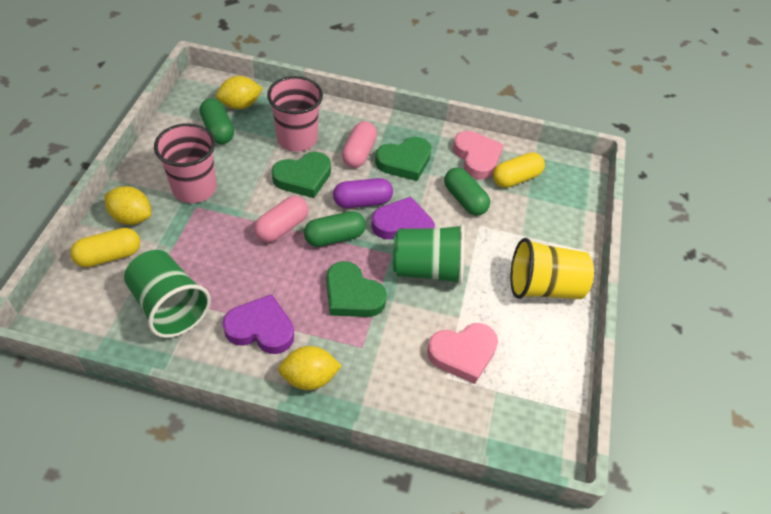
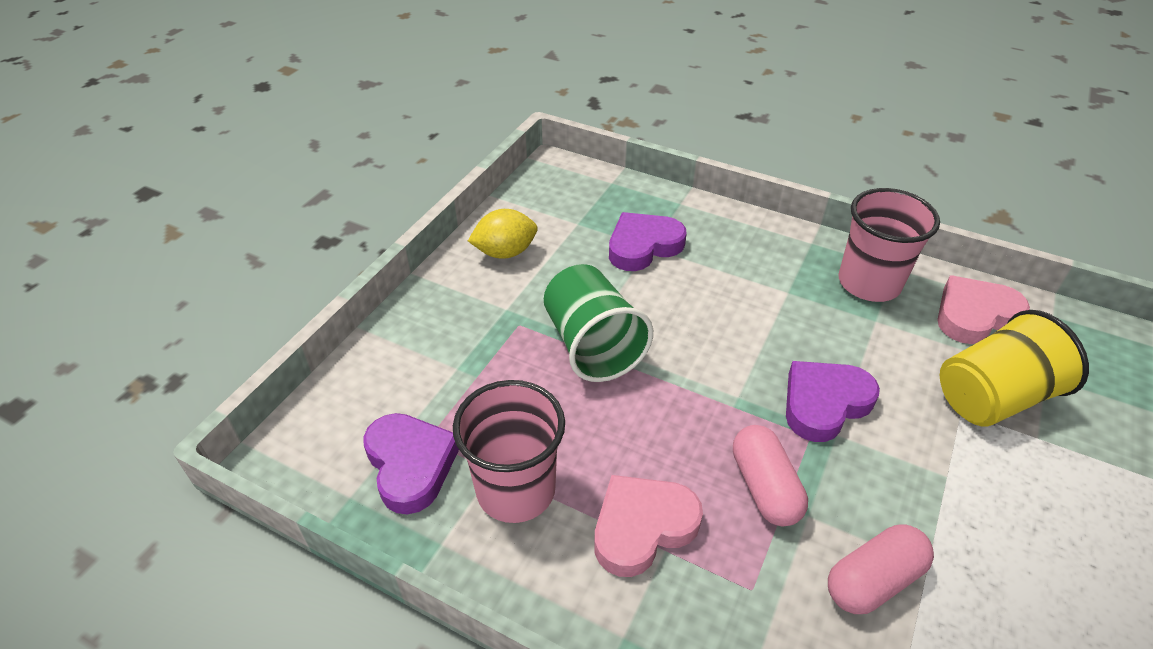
green capsule: [200,98,234,144] [304,211,366,247] [444,167,490,216] = 3 -> none = 0
green cup: [124,250,211,338] [393,224,465,285] = 2 -> [544,264,653,382] = 1
green heart: [272,152,331,198] [327,261,387,317] [375,137,432,181] = 3 -> none = 0
purple capsule: [333,178,393,208] = 1 -> none = 0
purple heart: [222,294,294,354] [371,196,435,239] = 2 -> [363,413,459,515] [609,212,687,271] [786,361,880,442] = 3
yellow capsule: [70,228,140,267] [493,152,545,188] = 2 -> none = 0
yellow lemon: [104,186,151,225] [216,76,263,109] [278,346,342,390] = 3 -> [468,209,538,259] = 1

